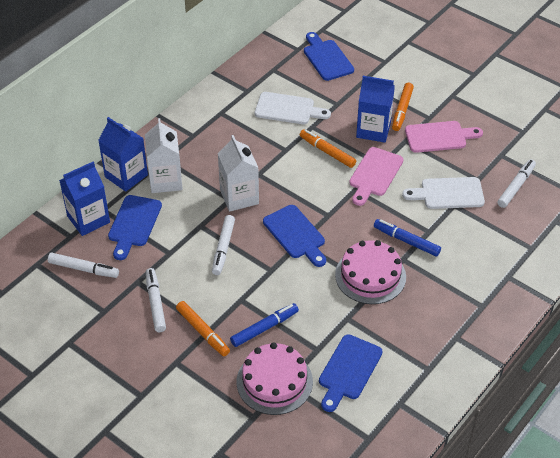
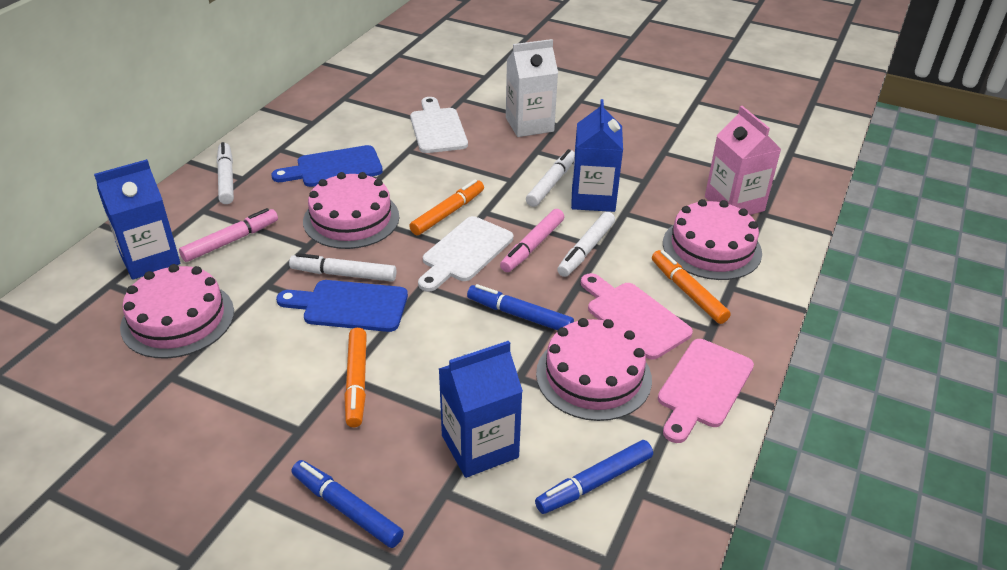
blue cutting board: [108,195,162,260] [263,205,326,267] [304,32,354,81] [319,334,383,412] = 4 -> [271,145,383,187] [276,280,408,332] = 2
blue marker: [230,303,299,347] [374,219,441,256] = 2 -> [292,460,404,548] [467,284,574,330] [535,440,653,514] = 3
pink cake: [237,342,313,415] [335,240,406,304] = 2 -> [120,264,234,359] [303,172,399,249] [536,318,652,421] [663,199,762,280] = 4
pink carton: none = 0 -> [705,106,782,215] = 1
pink marker: none = 0 -> [179,208,278,262] [500,209,564,272] = 2
white carton: [145,118,183,193] [218,135,259,212] = 2 -> [506,39,558,137] = 1

